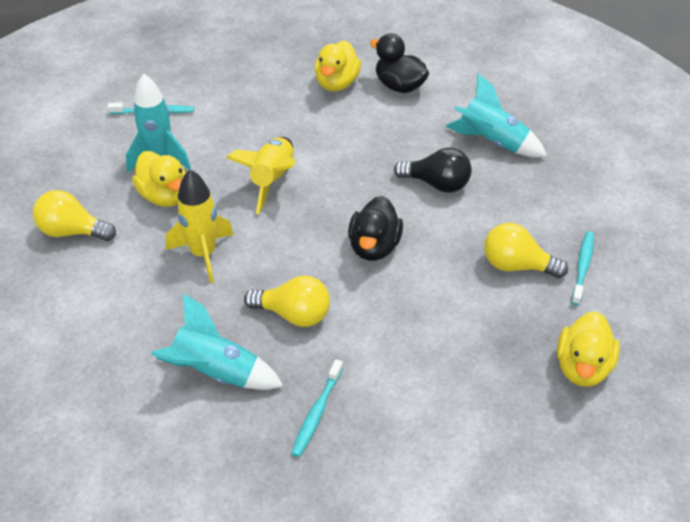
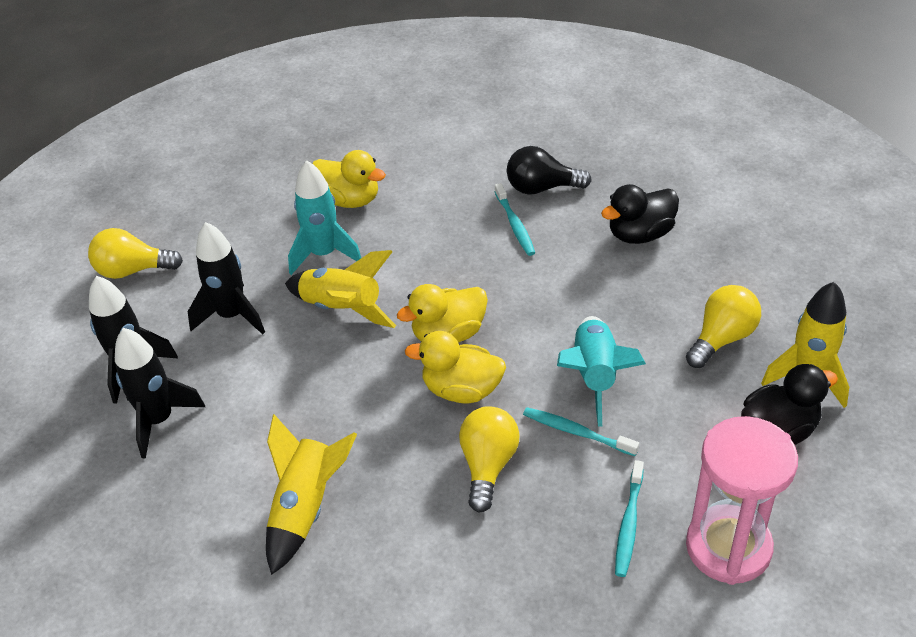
black rocket: none = 0 -> [89,276,178,404] [115,328,205,459] [188,222,265,335] = 3
pink hourglass: none = 0 -> [686,416,798,585] = 1
turquoise rocket: [126,74,191,173] [151,293,284,390] [446,74,547,158] = 3 -> [288,160,361,275] [557,316,646,427] = 2
yellow rocket: [166,169,234,283] [226,137,295,214] = 2 -> [266,414,357,575] [285,250,396,328] [761,282,849,408] = 3

